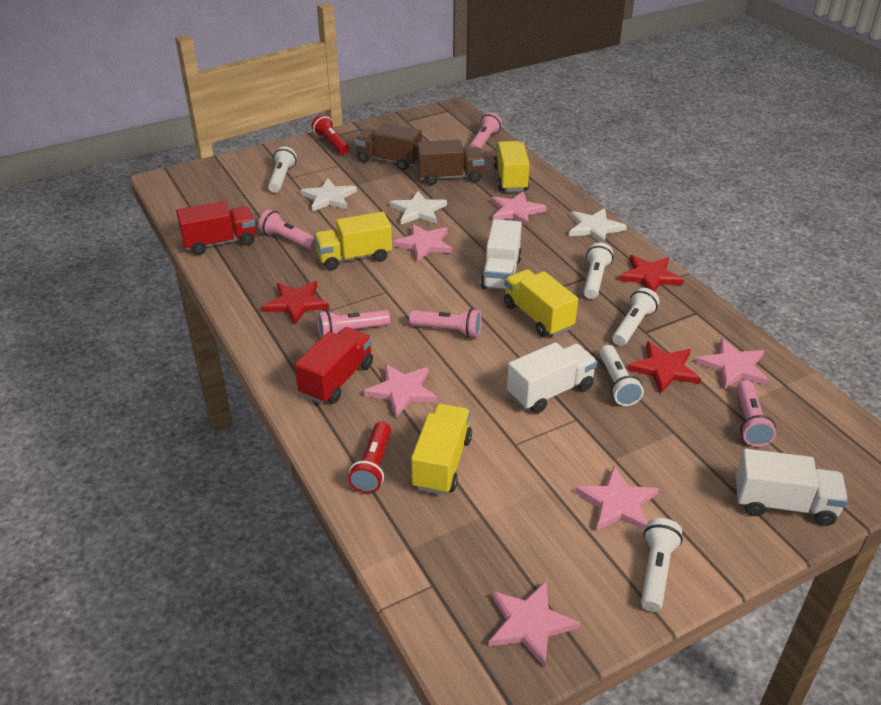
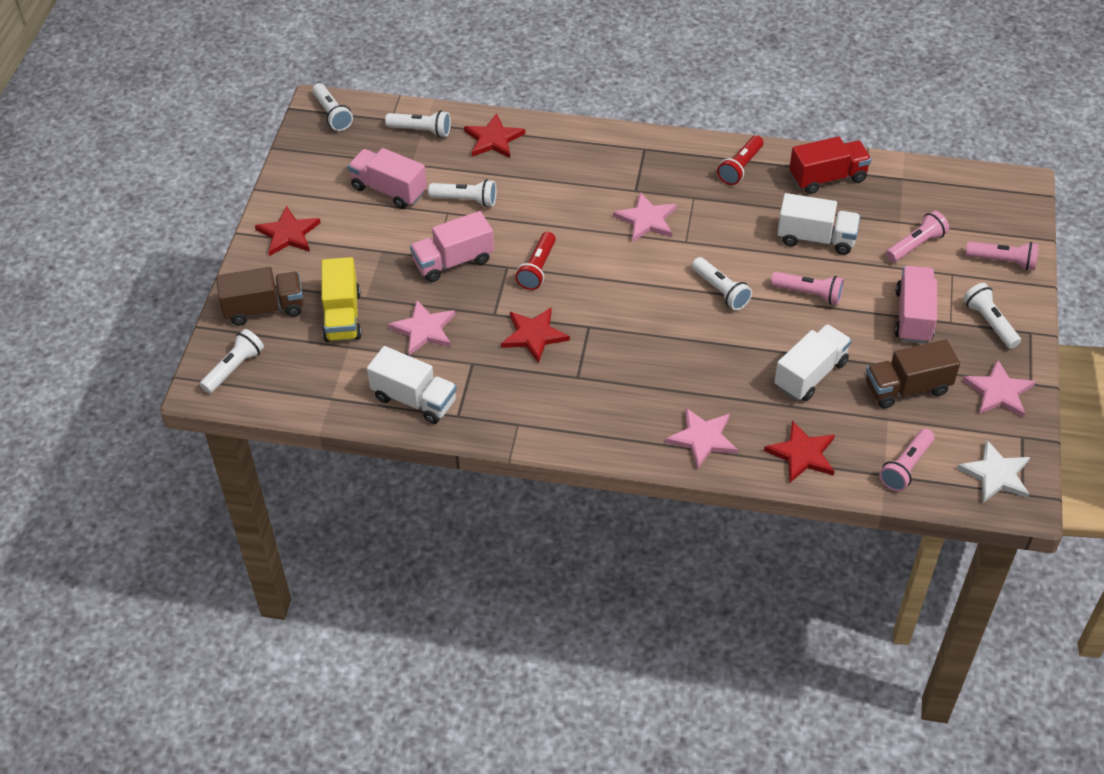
pink flashlight: [258,209,316,250] [317,310,390,338] [409,308,482,338] [469,112,502,149] [737,380,776,447] = 5 -> [771,272,844,305] [879,429,934,491] [886,211,949,262] [966,241,1039,270] = 4
pink star: [364,364,437,418] [393,224,452,262] [488,581,580,667] [491,191,547,227] [575,466,659,531] [696,338,769,389] = 6 -> [388,299,455,355] [613,192,677,242] [665,407,738,470] [962,359,1036,418] = 4
pink truck: none = 0 -> [348,148,427,209] [410,211,494,282] [895,265,937,344] = 3
red star: [262,281,329,325] [618,255,684,292] [627,341,701,394] = 3 -> [255,206,320,256] [464,113,525,158] [501,307,570,363] [764,420,835,482] = 4
red truck: [176,201,256,255] [295,327,373,404] = 2 -> [789,136,872,194] = 1
white flashlight: [268,146,297,193] [583,242,613,299] [600,345,644,406] [612,288,659,346] [641,518,683,612] = 5 -> [200,329,264,393] [312,83,353,131] [385,110,451,137] [428,179,497,207] [692,257,752,310] [963,283,1021,349] = 6
white star: [300,179,357,212] [390,191,447,224] [569,208,627,243] = 3 -> [957,440,1030,503] = 1
yellow truck: [314,212,392,270] [411,404,472,495] [493,141,530,192] [504,269,578,337] = 4 -> [321,257,362,342] = 1

